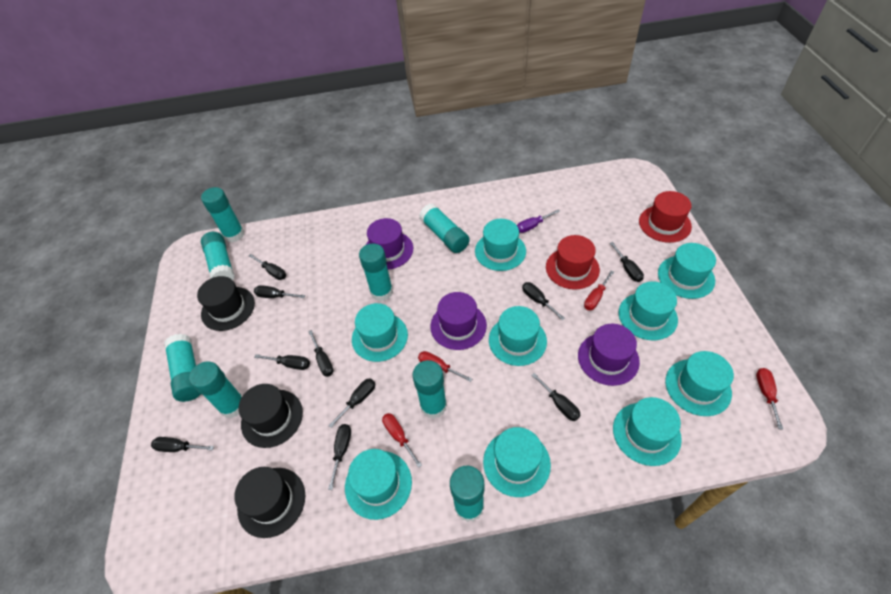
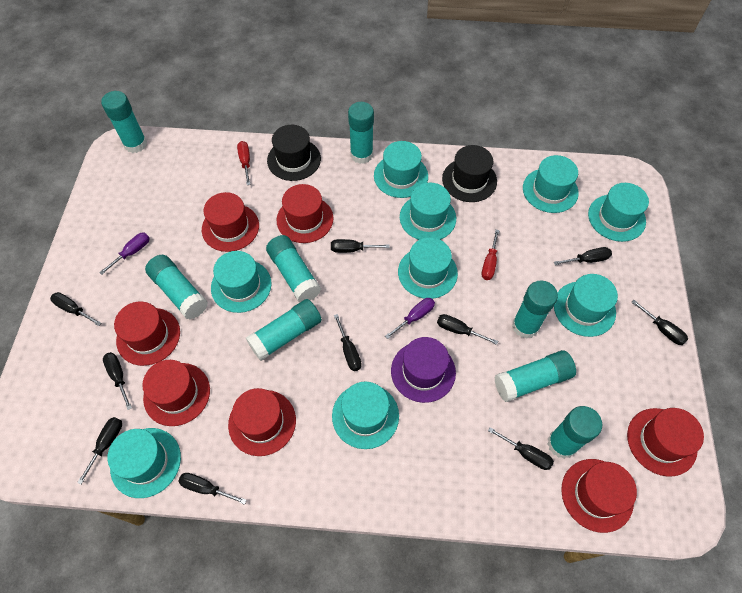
black hat: [197,276,255,331] [234,467,305,538] [239,384,303,448] = 3 -> [267,125,321,181] [442,145,497,202] = 2
purple hat: [366,218,413,270] [430,292,487,350] [578,324,640,386] = 3 -> [391,337,456,403] = 1
purple screwdriver: [517,210,560,233] = 1 -> [99,232,150,275] [385,298,435,339] = 2
red hat: [546,235,600,290] [639,191,692,243] = 2 -> [114,302,180,366] [142,360,210,426] [202,192,259,252] [228,388,296,456] [277,184,333,243] [561,459,637,533] [627,408,704,477] = 7
red screwdriver: [382,413,422,468] [418,351,472,382] [584,270,614,310] [756,368,783,429] = 4 -> [237,141,251,185] [482,229,500,280] = 2

